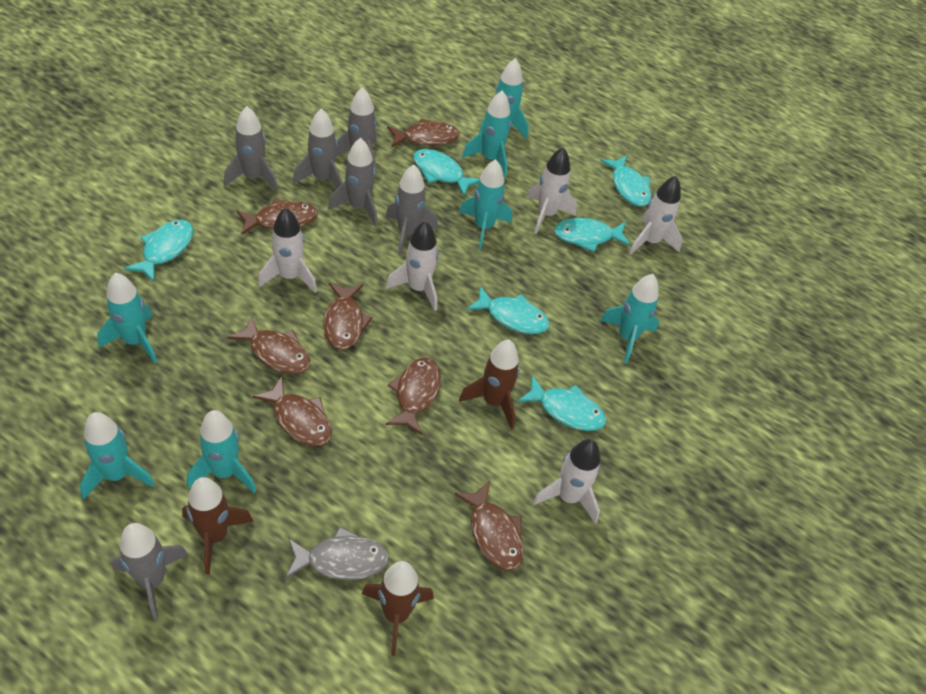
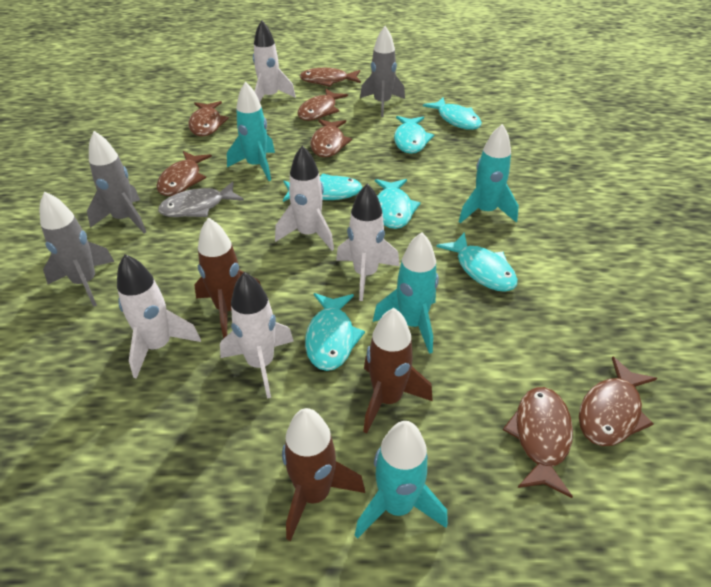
grey rocket: [112,523,188,620] [224,106,278,192] [293,108,343,188] [328,138,378,227] [336,87,377,176] [386,164,438,255] = 6 -> [40,191,115,307] [87,131,146,233] [360,26,405,117] = 3
turquoise rocket: [80,412,155,499] [97,273,157,364] [187,410,256,493] [459,159,512,250] [462,90,511,178] [479,58,528,139] [600,274,659,364] = 7 -> [227,82,275,181] [355,421,448,539] [373,232,439,354] [459,124,519,223] = 4

